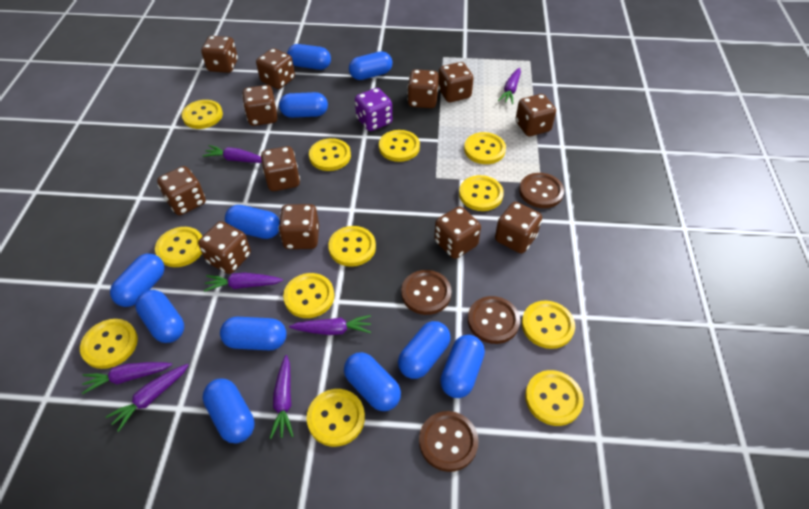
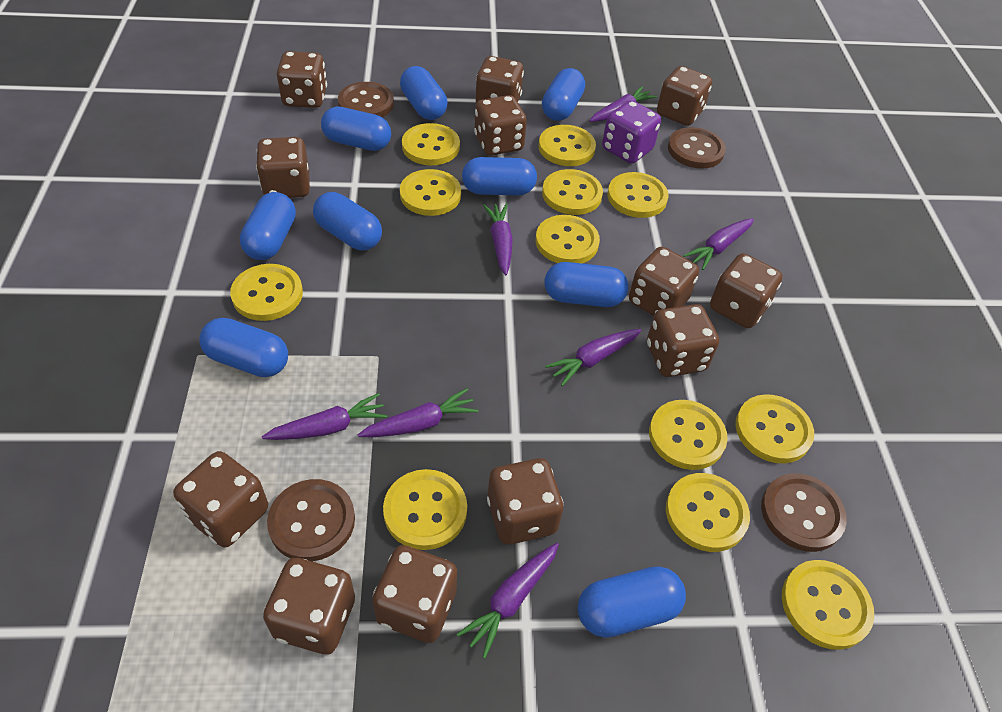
blue capsule: [110,254,165,307] [135,290,184,343] [202,379,254,443] [220,317,287,350] [225,205,280,239] [279,92,328,118] [287,44,331,70] [344,352,401,411] [349,51,392,80] [398,321,451,379] [440,335,485,398] = 11 -> [199,318,288,377] [240,192,296,260] [313,192,382,251] [321,106,391,151] [400,66,447,120] [462,157,537,195] [542,68,585,121] [544,262,628,307] [578,566,686,638] = 9

